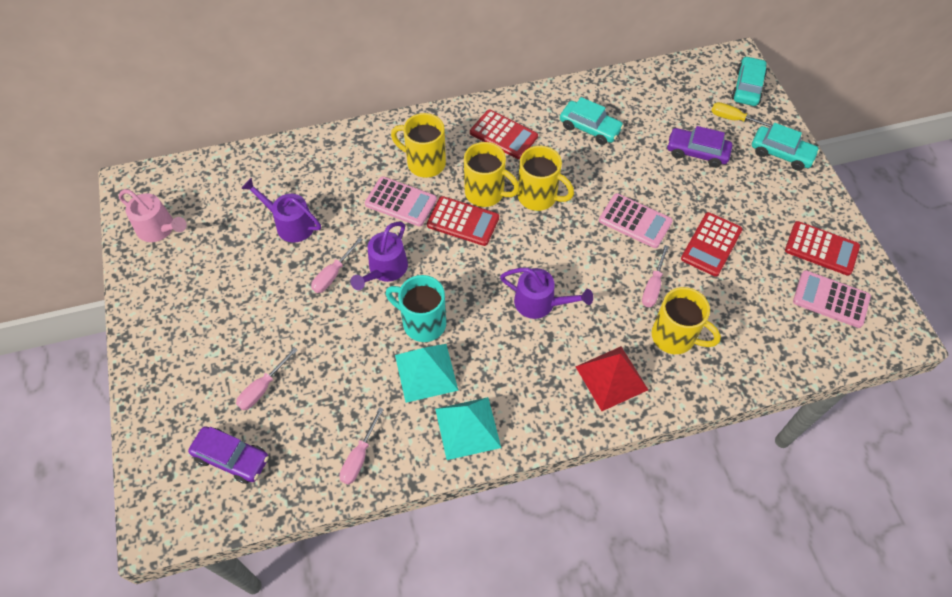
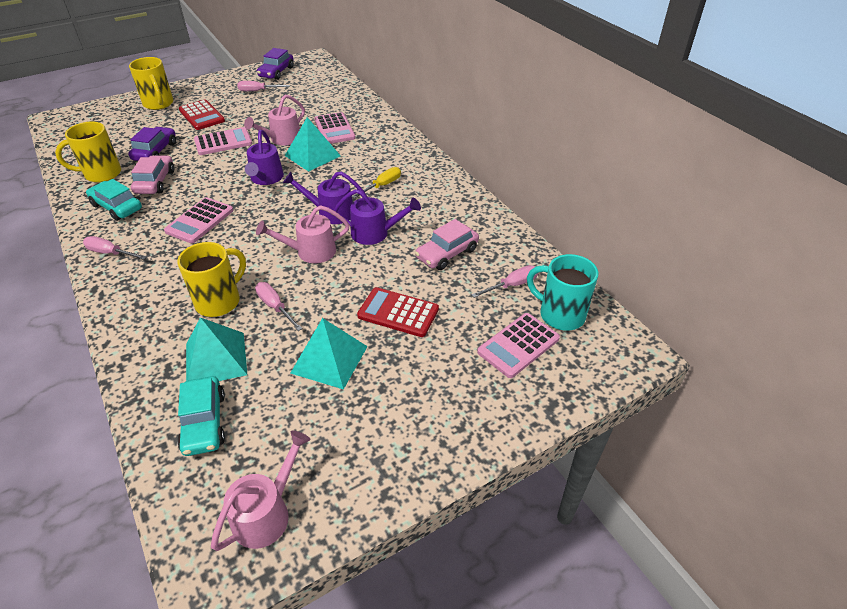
pink calculator: [365,177,437,227] [599,193,673,248] [793,270,871,328] = 3 -> [164,197,233,243] [194,127,252,155] [314,112,356,144] [477,313,560,378] = 4
pink car: none = 0 -> [131,155,174,194] [415,219,479,270] = 2
pink watering can: [119,189,187,242] = 1 -> [211,431,311,551] [244,95,305,146] [256,205,350,263] = 3
red calculator: [427,196,499,246] [470,110,538,159] [681,212,743,277] [785,221,860,276] = 4 -> [179,99,225,130] [357,287,439,337] = 2
red pyramid: [576,347,648,411] = 1 -> none = 0
turquoise car: [560,97,624,145] [731,56,767,106] [752,123,820,171] = 3 -> [86,179,142,221] [177,376,225,456] = 2
turquoise pyramid: [395,344,459,403] [435,397,501,460] = 2 -> [186,317,247,381] [285,117,341,172] [291,318,368,389] = 3
yellow mug: [391,113,446,178] [464,142,520,207] [518,146,574,211] [652,287,721,354] = 4 -> [55,122,121,182] [129,57,174,110] [177,242,246,317] = 3

